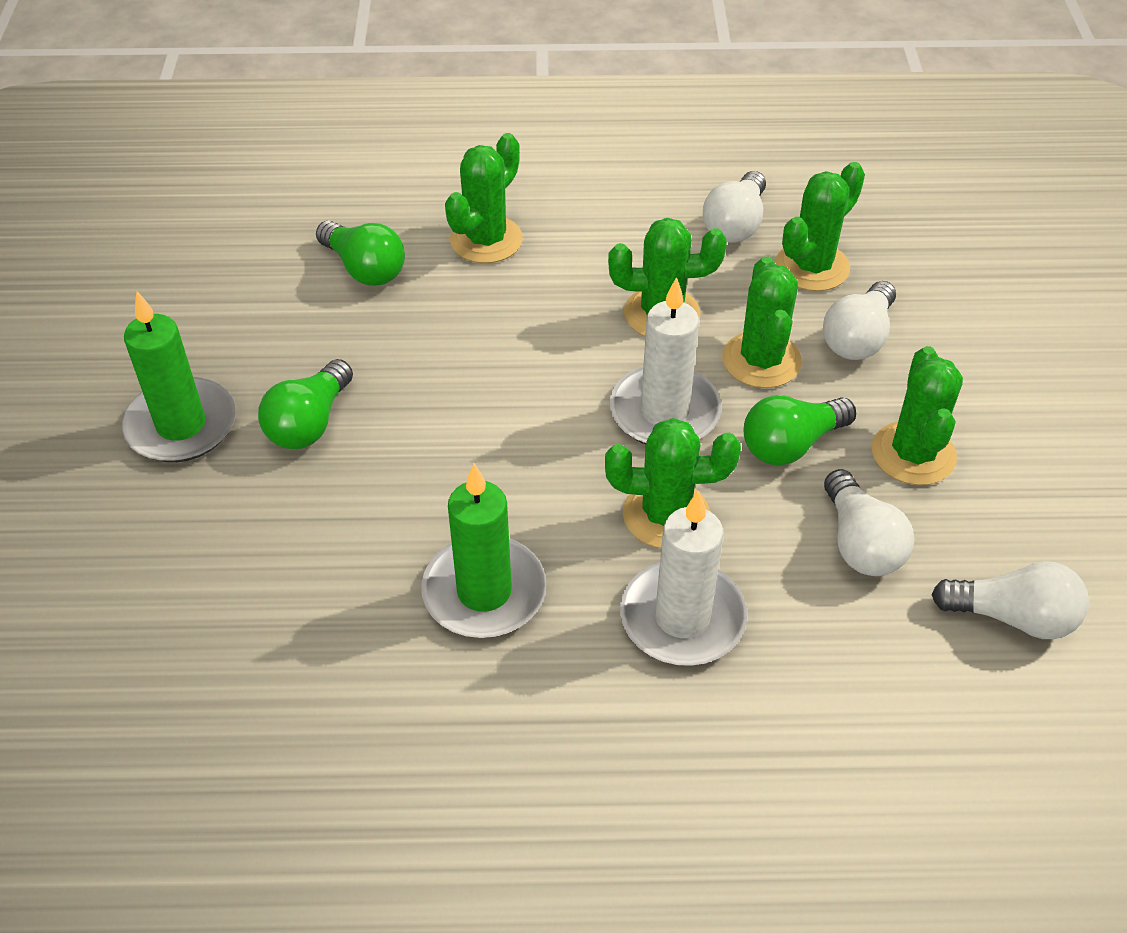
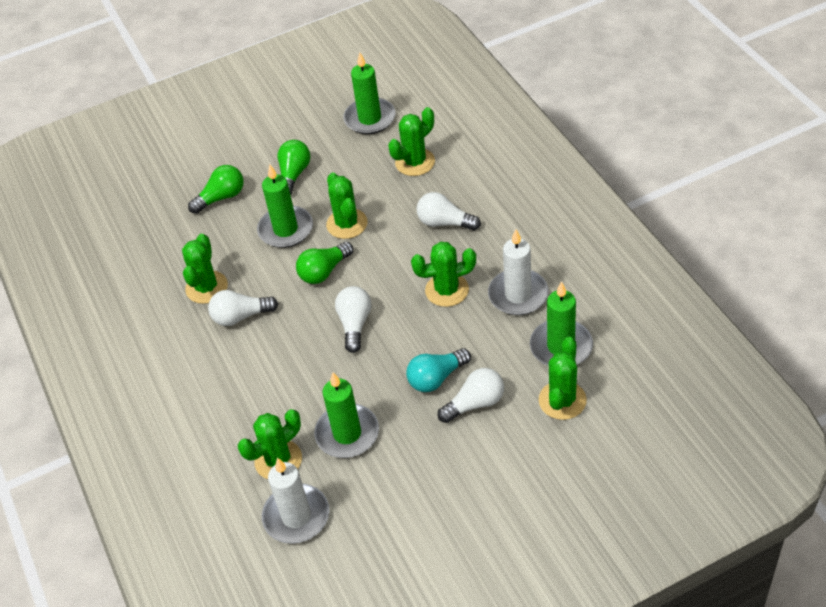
green candle: [121,291,236,462] [421,463,547,638] = 2 -> [257,164,313,248] [314,372,379,458] [343,52,396,134] [530,281,593,366] = 4
turquoise light bulb: none = 0 -> [406,348,471,392] = 1

